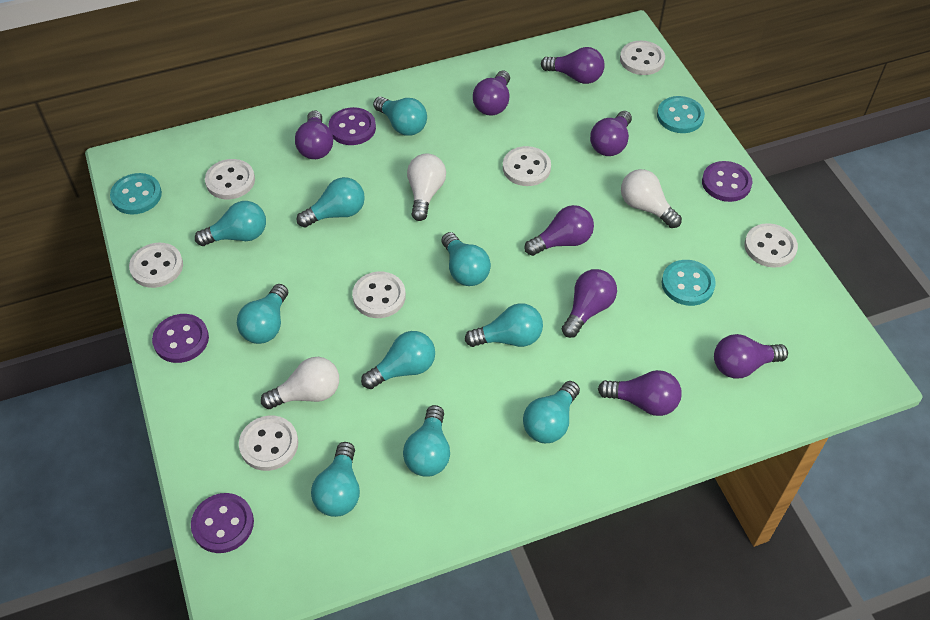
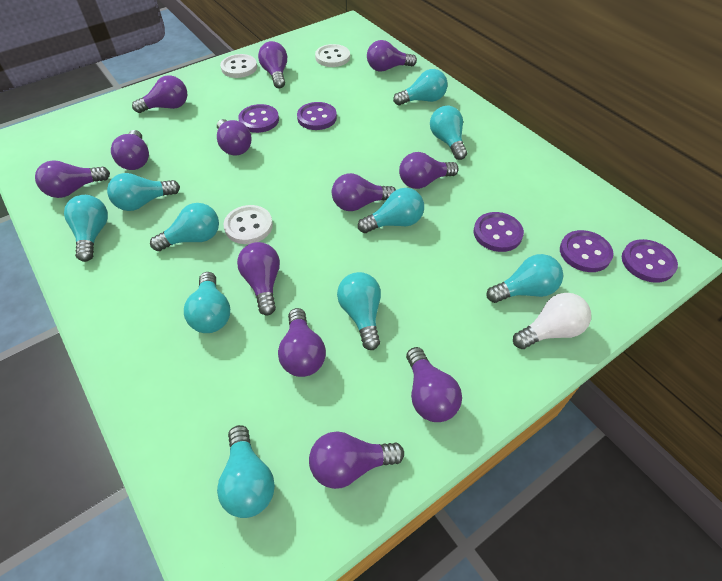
purple button: [152,314,209,363] [191,493,254,553] [329,107,376,145] [702,161,752,202] = 4 -> [238,104,279,133] [297,102,337,130] [474,212,524,252] [560,230,614,272] [622,239,678,283] = 5
purple light bulb: [295,110,333,159] [473,71,510,116] [524,205,594,256] [541,47,605,84] [562,269,617,338] [590,111,632,156] [598,370,682,416] [714,334,788,379] = 8 -> [35,160,110,198] [111,130,149,170] [132,75,187,113] [217,119,251,155] [237,242,280,315] [258,41,287,88] [278,308,326,377] [309,431,404,489] [332,173,396,211] [367,40,417,72] [399,152,459,189] [406,347,462,422] = 12
turquoise button: [110,173,162,214] [657,96,705,133] [662,260,716,306] = 3 -> none = 0
white button: [129,243,183,288] [205,159,255,199] [239,416,298,471] [352,272,406,318] [503,146,551,186] [620,41,665,75] [745,223,798,268] = 7 -> [220,54,257,78] [224,205,273,244] [315,44,350,67] = 3
white light bulb: [261,357,339,409] [407,154,446,221] [621,169,682,228] = 3 -> [513,293,591,349] = 1

